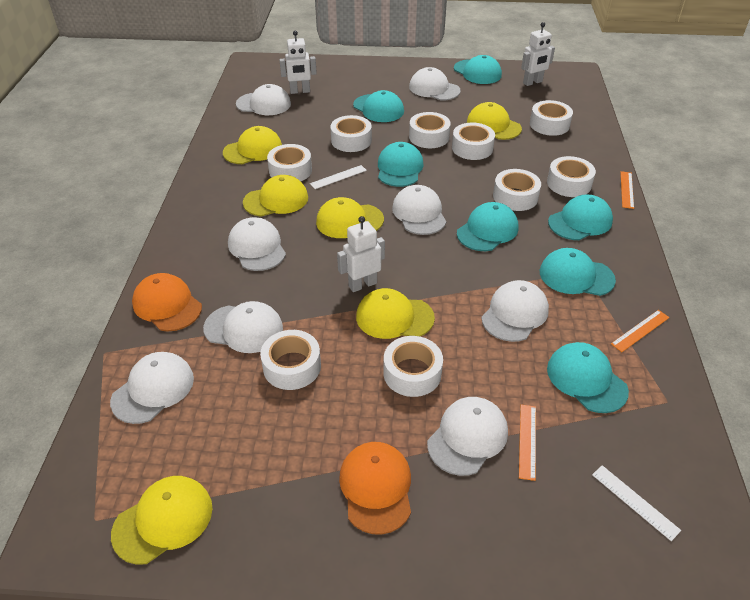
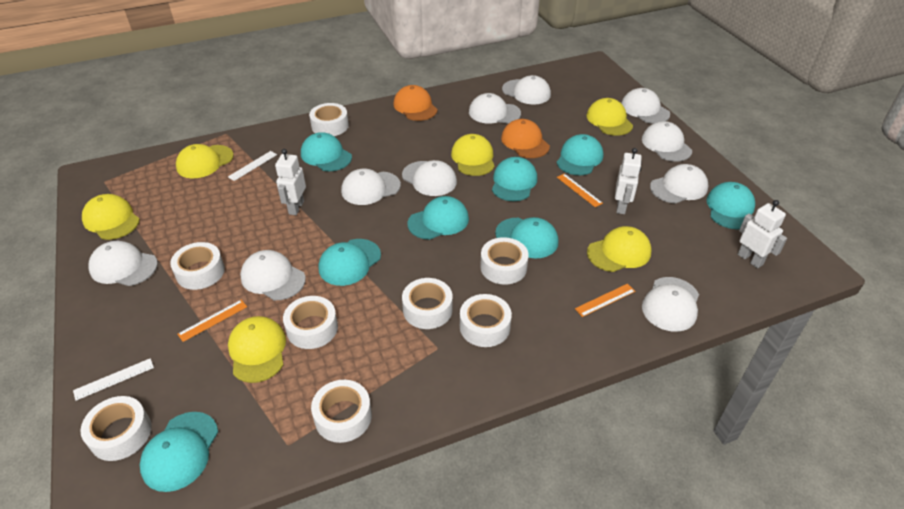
turquoise cap: [353,90,404,122] [378,142,424,187] [454,55,502,84] [457,202,518,251] [540,248,616,296] [547,342,629,413] [548,195,613,240] = 7 -> [140,412,218,492] [301,132,352,171] [318,239,381,286] [407,196,469,240] [492,157,537,201] [495,217,558,258] [556,134,603,175] [706,182,755,229] = 8
white cap: [110,352,194,424] [203,301,283,353] [228,217,286,271] [236,84,291,115] [392,185,447,235] [409,67,461,100] [427,397,508,476] [481,280,549,342] = 8 -> [88,241,158,286] [240,250,306,300] [341,169,401,205] [402,160,457,196] [469,93,521,124] [502,75,551,105] [621,88,670,124] [642,121,692,162] [642,277,699,332] [650,164,708,203] = 10
white tape: [260,330,321,390] [267,144,312,181] [330,115,372,152] [383,336,443,397] [409,112,451,148] [452,123,495,160] [493,169,541,211] [530,100,573,136] [547,156,596,197] = 9 -> [81,396,152,461] [170,242,225,290] [283,296,338,349] [309,103,349,136] [311,380,372,443] [402,278,453,329] [460,294,512,347] [480,237,529,285] = 8

